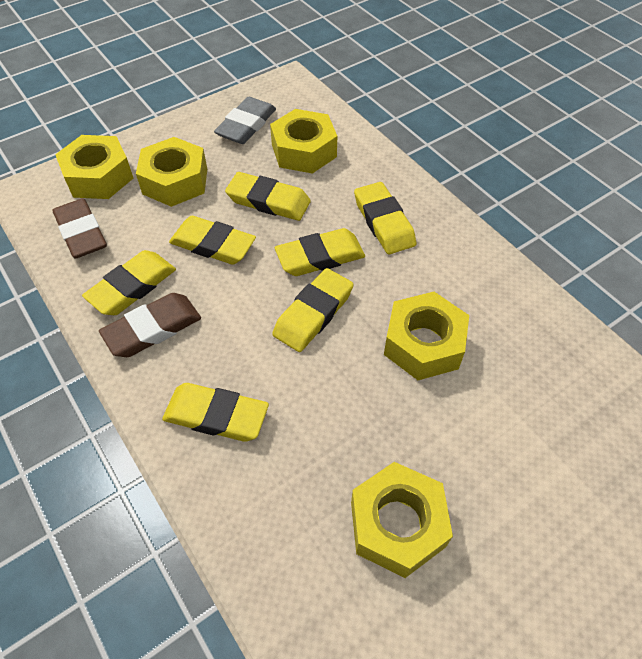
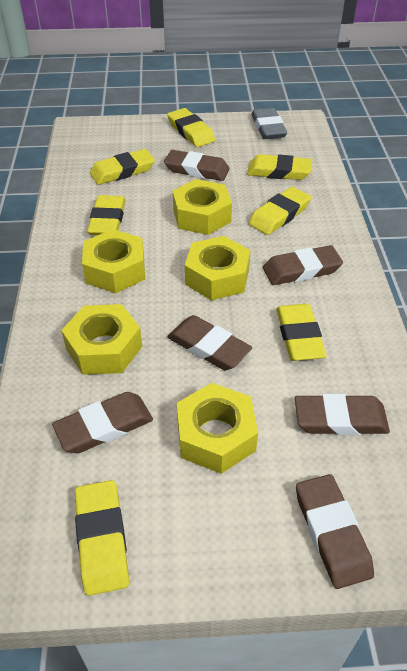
brown eraser: [52,198,107,259] [99,293,201,357] = 2 -> [52,392,153,453] [164,150,230,181] [167,315,252,370] [263,245,343,285] [295,394,390,435] [296,474,374,589] = 6

